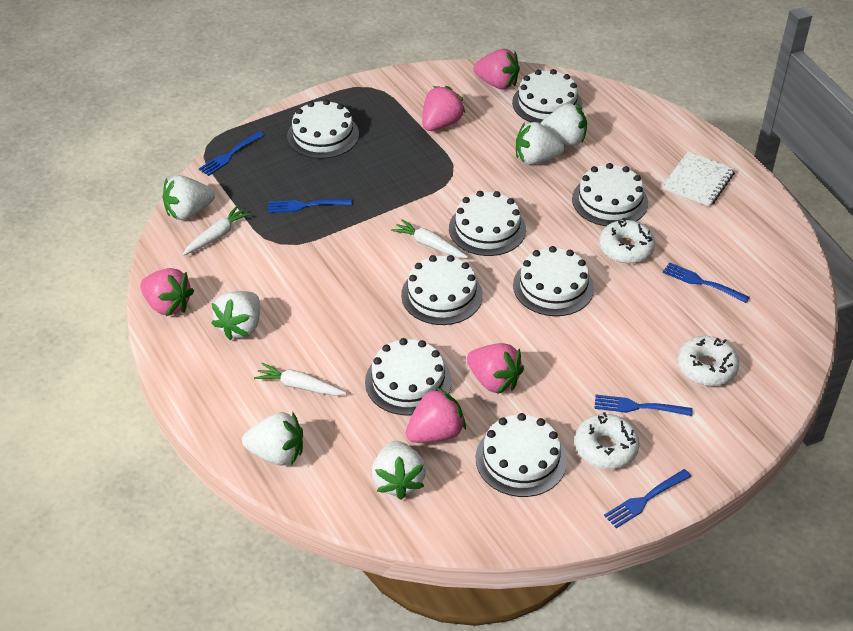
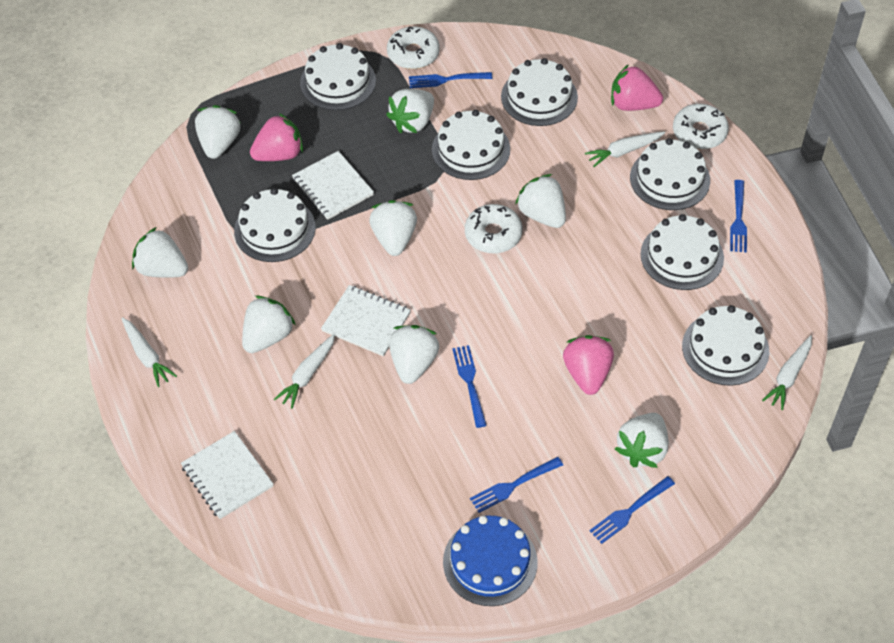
blue cake: none = 0 -> [443,516,538,606] = 1
pink strawberry: [140,268,194,316] [406,387,466,443] [422,86,466,131] [467,343,524,394] [473,49,520,89] = 5 -> [250,113,303,161] [563,335,614,395] [611,64,663,111] = 3
white cake: [287,100,359,159] [365,338,452,416] [401,255,483,325] [449,191,526,256] [476,413,567,497] [512,69,582,123] [513,246,594,316] [572,163,648,226] = 8 -> [234,188,316,262] [300,43,376,110] [432,110,510,180] [501,58,578,126] [630,138,710,210] [641,214,724,290] [682,305,769,386] = 7
white carrot: [183,205,251,256] [254,363,346,396] [391,219,468,258] = 3 -> [121,317,177,387] [274,334,335,409] [585,131,665,167] [762,335,812,410] = 4
white notebook: [663,152,735,207] = 1 -> [181,431,273,519] [292,151,374,220] [321,285,411,356] = 3
white strawberry: [163,175,215,220] [211,291,260,340] [242,412,303,466] [372,441,426,499] [516,122,565,165] [540,103,587,146] = 6 -> [132,227,188,278] [195,105,240,159] [242,296,296,353] [369,200,417,256] [386,89,434,133] [389,325,439,384] [515,174,566,228] [615,413,668,468] = 8

